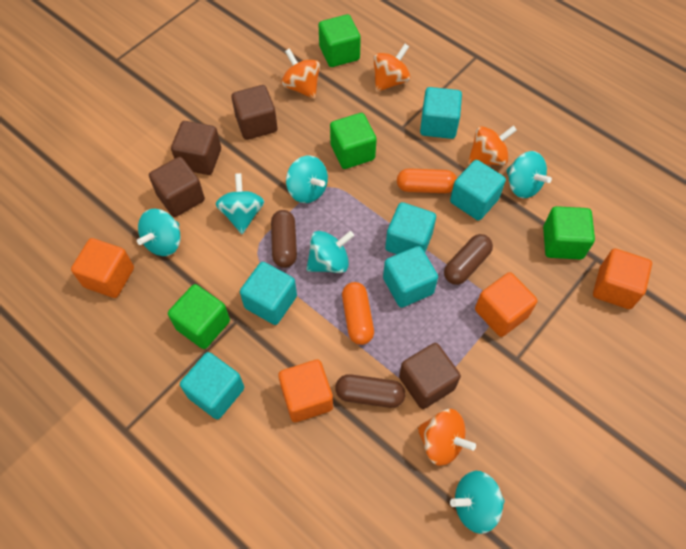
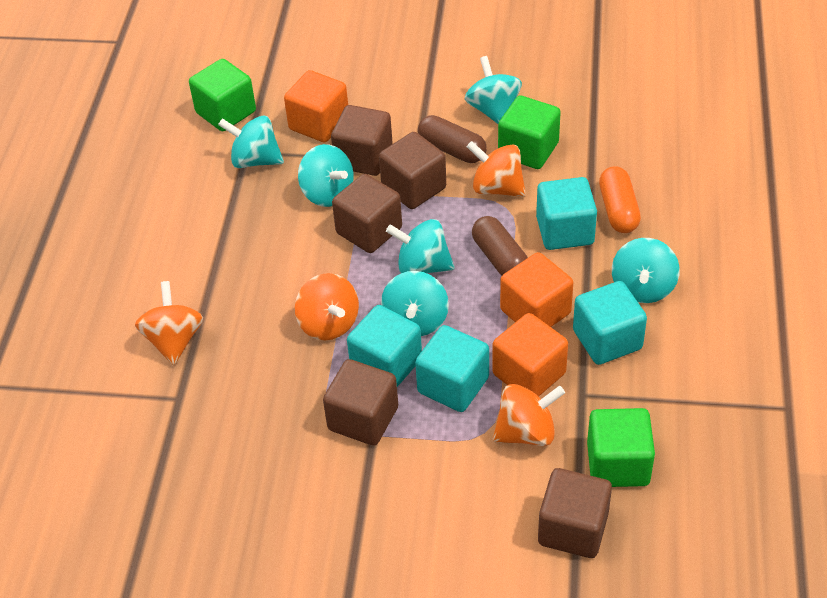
brown capsule: [271,210,297,268] [335,374,405,408] [444,234,493,285] = 3 -> [418,115,487,163] [472,216,528,276] = 2
brown cube: [149,157,205,217] [171,121,221,175] [231,85,277,140] [399,343,461,409] = 4 -> [323,359,398,446] [331,105,393,176] [332,174,402,253] [379,132,446,209] [538,468,612,558] = 5
green cube: [168,284,230,349] [318,14,361,67] [330,113,377,169] [543,206,595,259] = 4 -> [189,59,256,131] [498,96,561,169] [587,408,655,487] = 3
orange capsule: [342,282,374,345] [397,168,457,193] = 2 -> [599,167,641,233] = 1
orange cube: [71,238,134,298] [278,359,333,422] [475,272,538,337] [593,248,652,309] = 4 -> [284,70,348,142] [492,313,568,396] [500,252,573,327] = 3
turquoise cube: [180,352,244,419] [240,262,297,325] [383,246,438,308] [385,202,436,254] [420,87,462,139] [450,160,506,220] = 6 -> [347,305,422,387] [415,325,489,412] [536,177,597,250] [573,281,647,365] = 4

